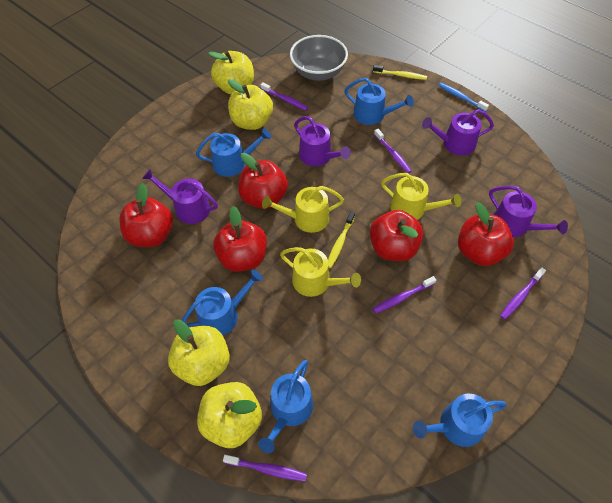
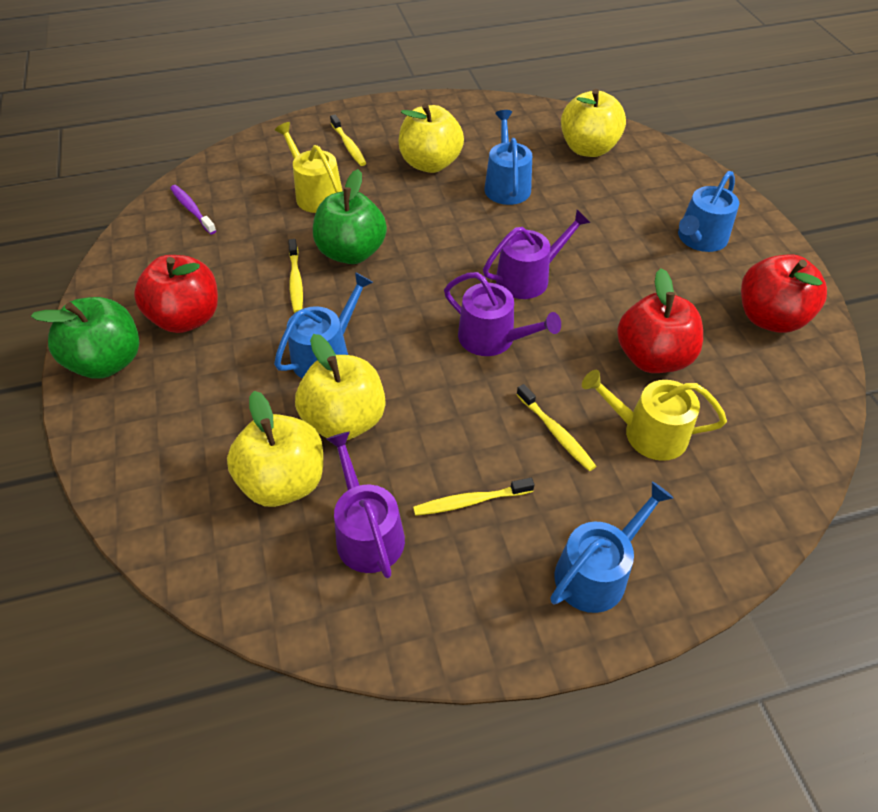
blue toothbrush: [438,83,489,112] = 1 -> none = 0
blue watering can: [182,270,263,335] [196,128,271,177] [258,360,313,453] [345,78,414,125] [413,394,507,447] = 5 -> [274,272,373,378] [485,110,532,205] [550,482,673,613] [678,171,739,252] = 4
green apple: none = 0 -> [31,297,139,379] [313,169,387,264] = 2
grey bowl: [290,35,348,81] = 1 -> none = 0
purple toothbrush: [223,455,307,481] [260,82,308,111] [373,276,436,313] [374,129,412,173] [500,268,546,320] = 5 -> [170,185,216,234] = 1
purple watering can: [142,169,218,224] [294,116,351,166] [422,109,494,155] [489,186,568,237] = 4 -> [327,431,405,578] [444,272,561,356] [483,210,590,299] = 3
red apple: [119,183,173,247] [213,206,267,272] [238,153,288,209] [370,210,423,261] [458,202,514,266] = 5 -> [134,255,218,333] [617,268,703,373] [741,254,827,333] = 3
yellow toothbrush: [328,211,355,268] [373,65,427,80] = 2 -> [288,239,303,313] [330,115,366,166] [413,478,535,516] [516,384,596,471] = 4
yellow watering can: [262,186,344,233] [280,247,361,297] [381,173,461,220] = 3 -> [275,122,343,213] [582,370,727,461] = 2

